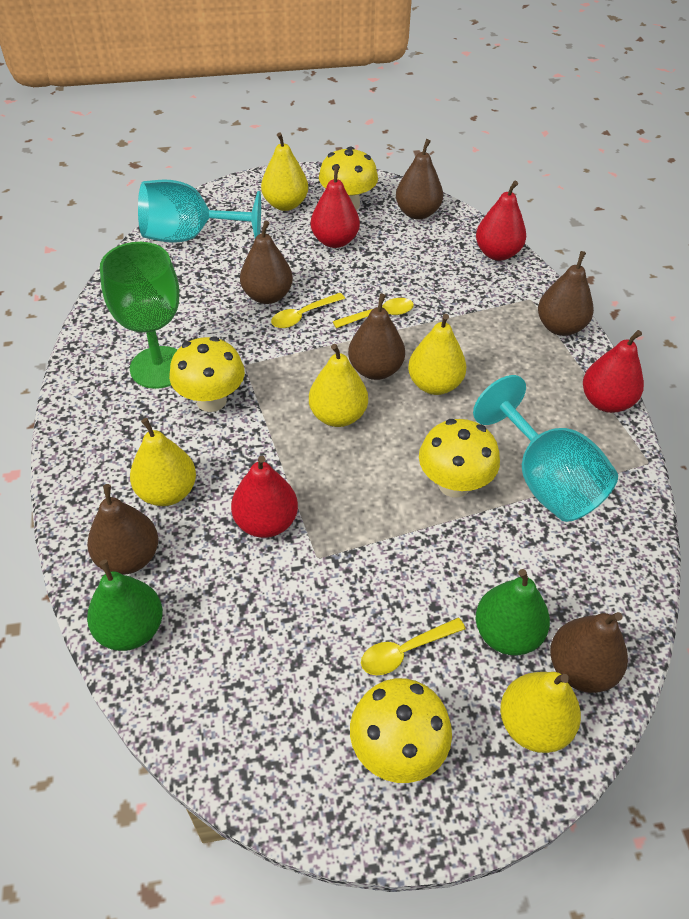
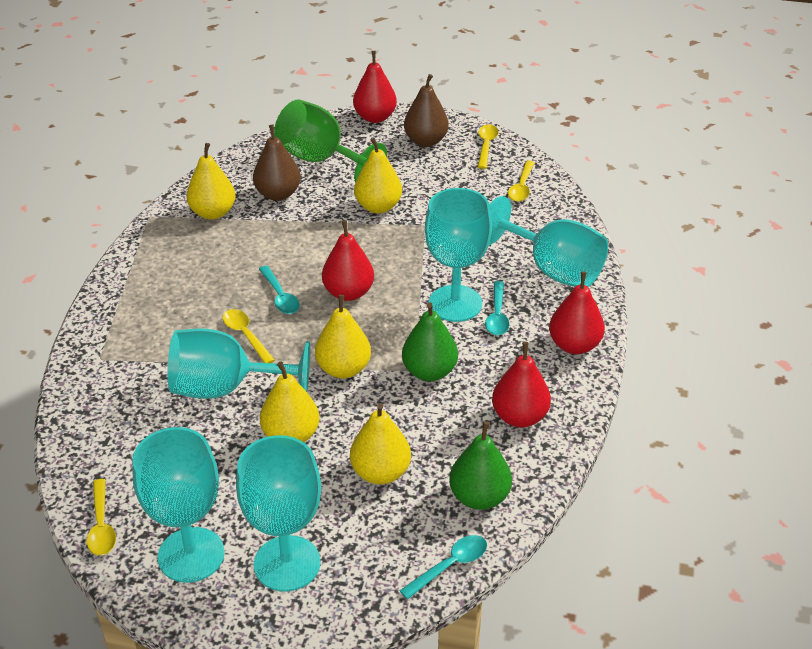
brown pear: [87,484,158,575] [240,220,293,304] [348,293,405,380] [396,139,443,220] [538,251,594,336] [550,612,628,693] = 6 -> [253,125,301,201] [404,74,449,147] = 2
turquoise goblet: [138,180,261,243] [473,375,618,522] = 2 -> [133,427,225,583] [167,328,310,399] [236,435,321,592] [425,188,492,322] [489,196,608,287] = 5
turquoise spoon: none = 0 -> [259,266,300,314] [399,535,487,599] [485,281,509,335] = 3
yellow mushroom: [169,336,245,412] [319,147,378,210] [350,678,452,783] [419,419,500,498] = 4 -> none = 0
yellow spoon: [271,293,345,328] [333,298,414,328] [361,618,466,675] = 3 -> [87,479,116,555] [223,309,275,363] [478,124,499,169] [508,161,535,202] = 4

